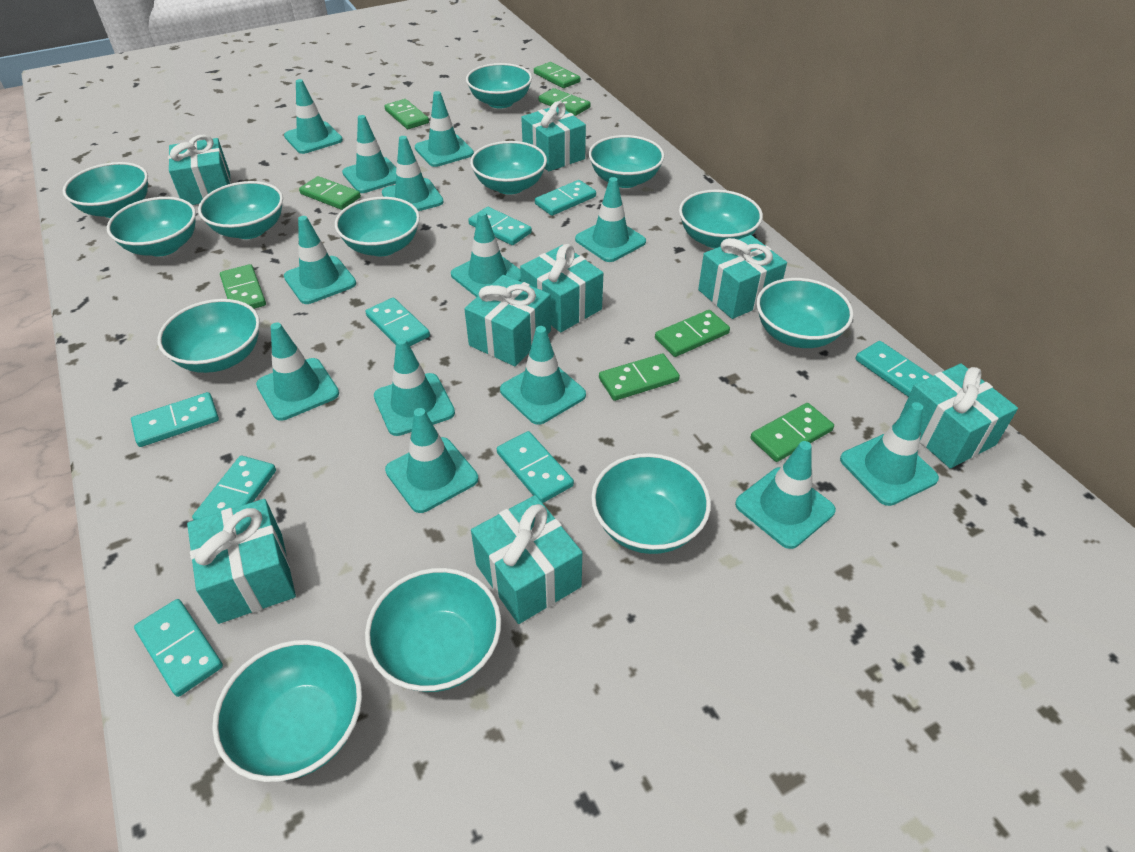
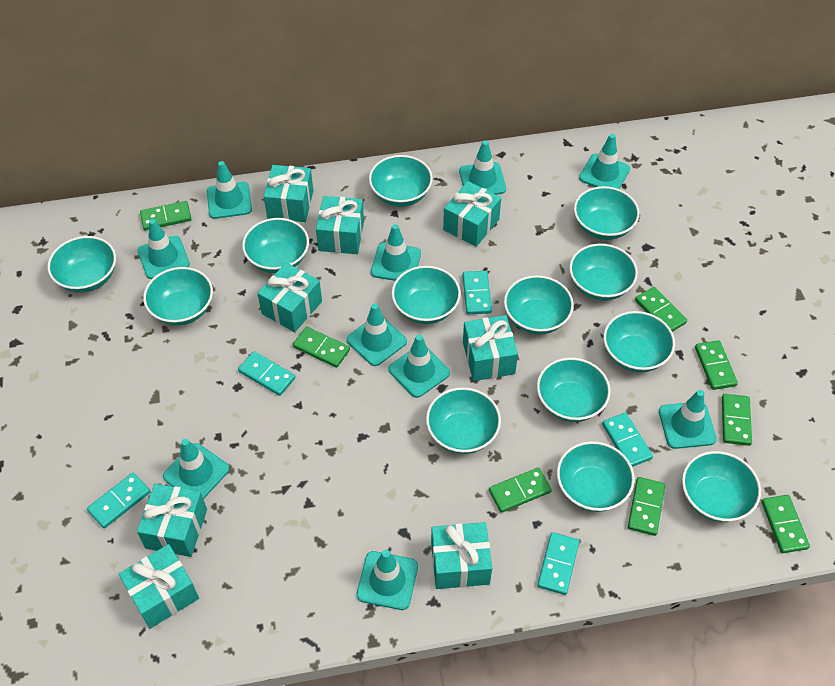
turquoise domino: [131,392,219,447] [134,599,223,697] [192,456,276,520] [366,298,430,346] [468,207,532,245] [497,431,574,503] [535,180,596,216] [856,341,932,397] = 8 -> [87,473,150,528] [238,351,295,396] [463,271,492,314] [537,532,579,595] [602,413,653,467] = 5
turquoise traffic cone: [256,323,339,421] [284,79,343,154] [284,216,356,304] [342,115,396,193] [374,338,455,436] [382,136,444,211] [385,408,478,513] [415,91,474,167] [451,211,521,297] [500,326,586,425] [575,177,646,262] [735,441,836,549] [840,402,939,506] = 13 -> [138,219,190,279] [163,439,229,499] [207,161,252,219] [347,303,407,366] [357,550,418,610] [371,224,421,281] [389,335,450,398] [459,140,506,195] [579,134,630,189] [659,390,717,449] = 10

